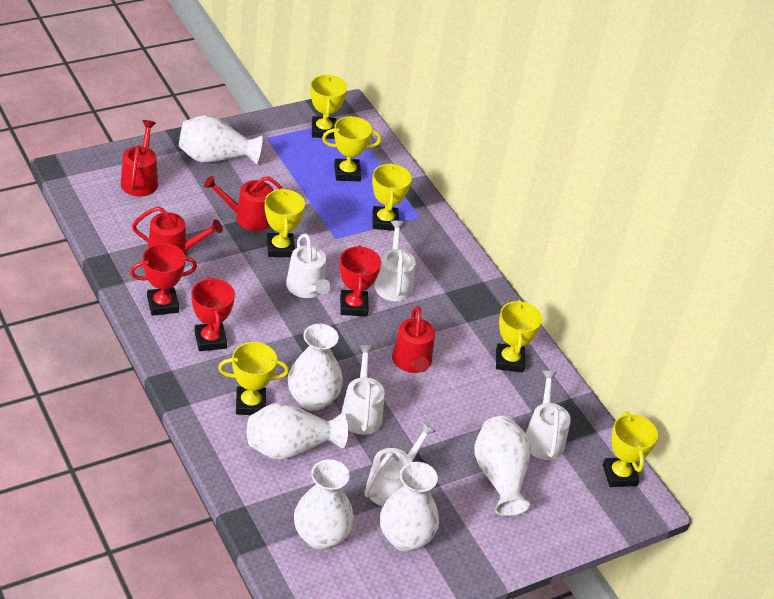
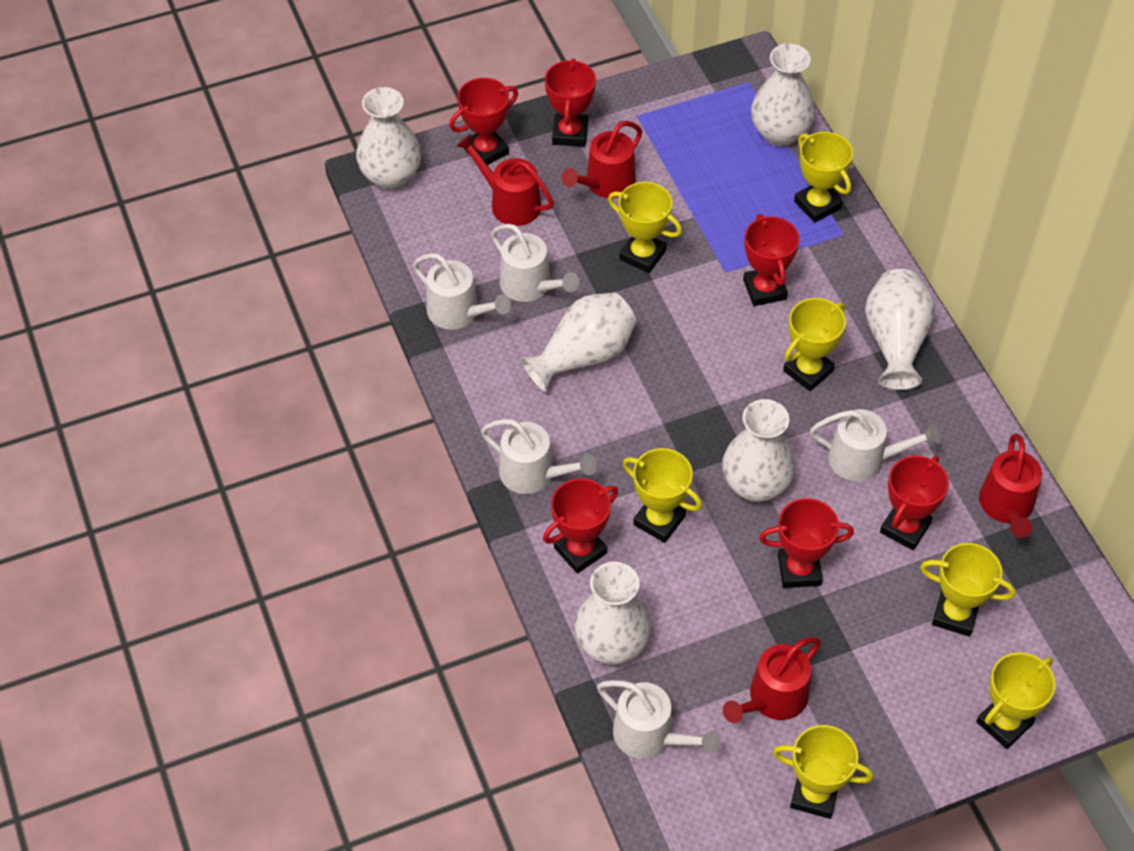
red trophy: [130,243,197,316] [191,277,235,351] [339,245,381,317] = 3 -> [449,78,518,165] [543,478,618,574] [545,58,596,147] [743,214,800,306] [759,498,854,588] [880,456,949,550] = 6

